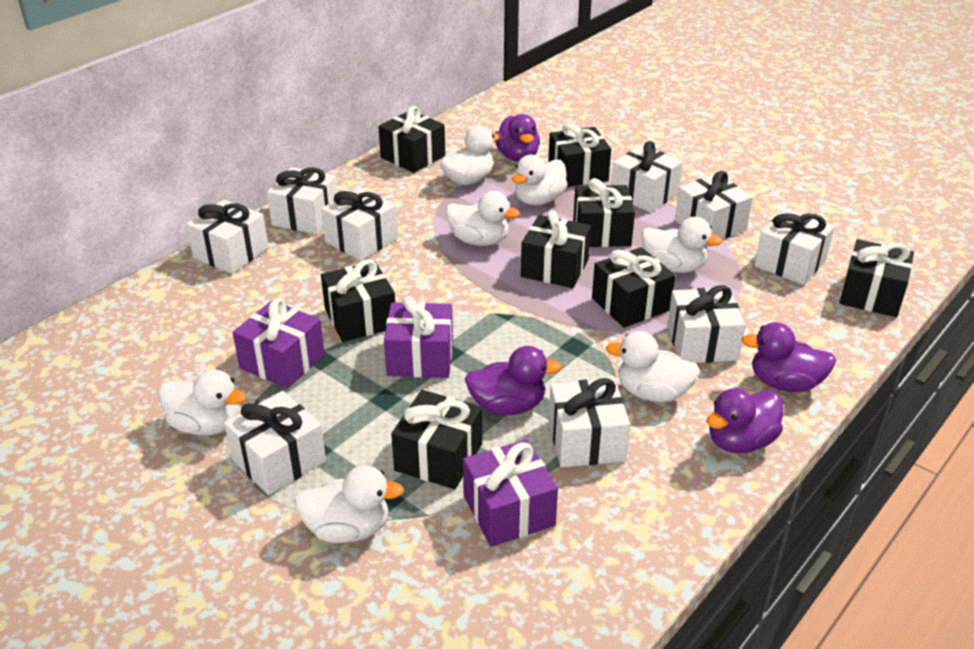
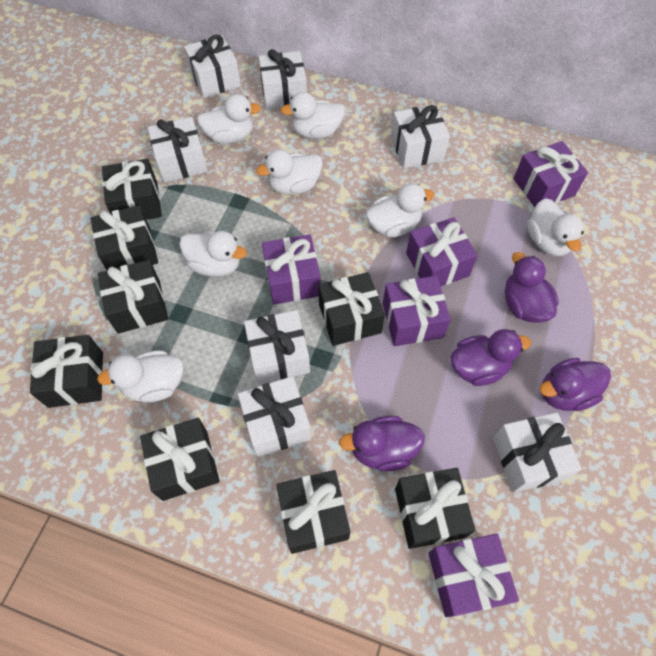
purple gift: [233,298,325,389] [384,296,453,378] [463,439,558,547] = 3 -> [262,234,321,305] [383,276,451,346] [406,217,478,287] [428,534,519,617] [513,141,588,207] = 5
white gift: [186,200,268,274] [224,391,326,496] [267,167,337,234] [321,187,398,261] [549,378,630,467] [611,141,683,212] [667,285,745,363] [675,171,753,239] [755,208,835,285] = 9 -> [148,117,208,183] [184,34,241,98] [238,376,311,457] [244,310,310,384] [259,49,307,110] [391,104,450,168] [493,412,582,493] = 7

